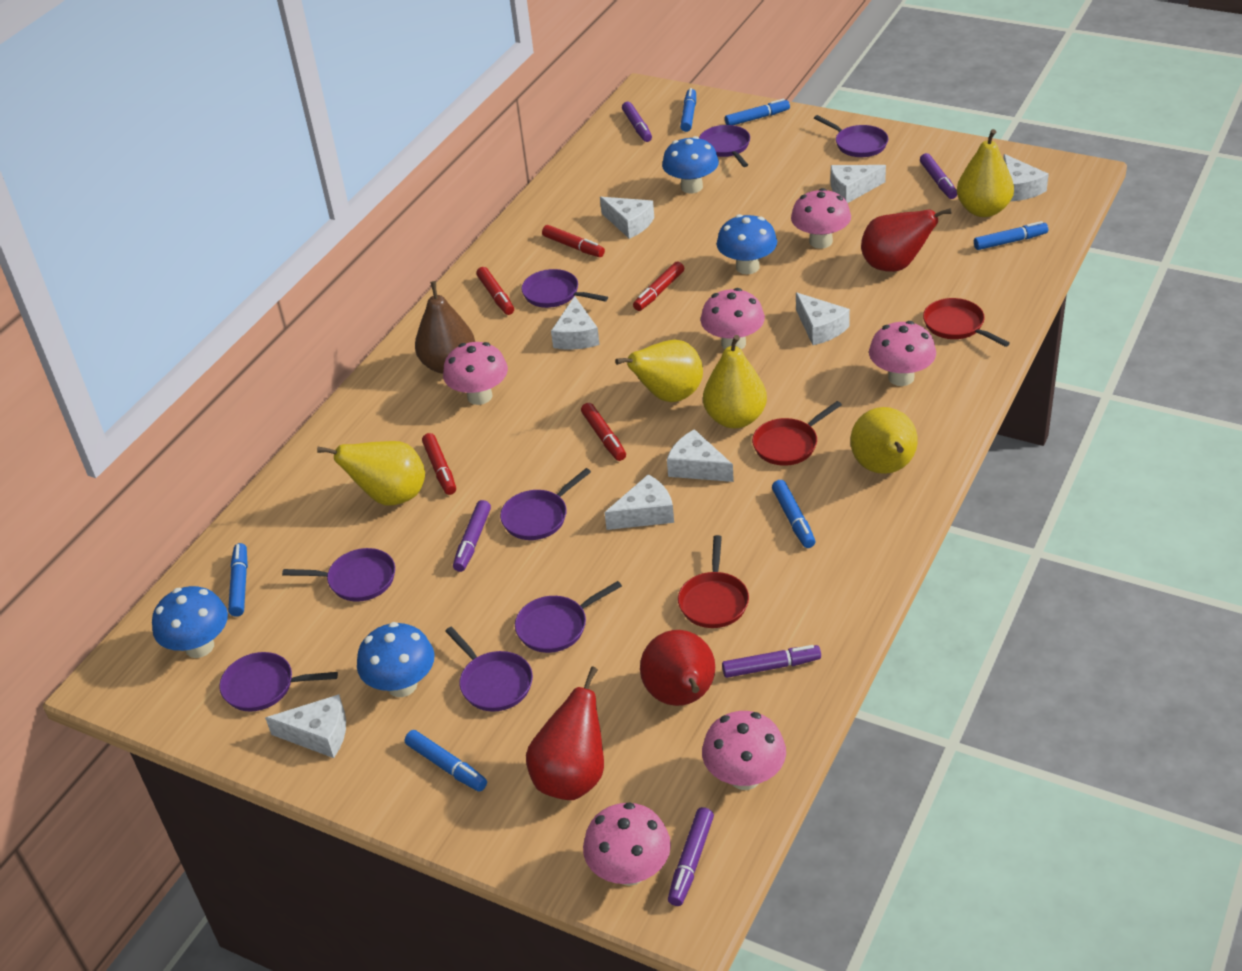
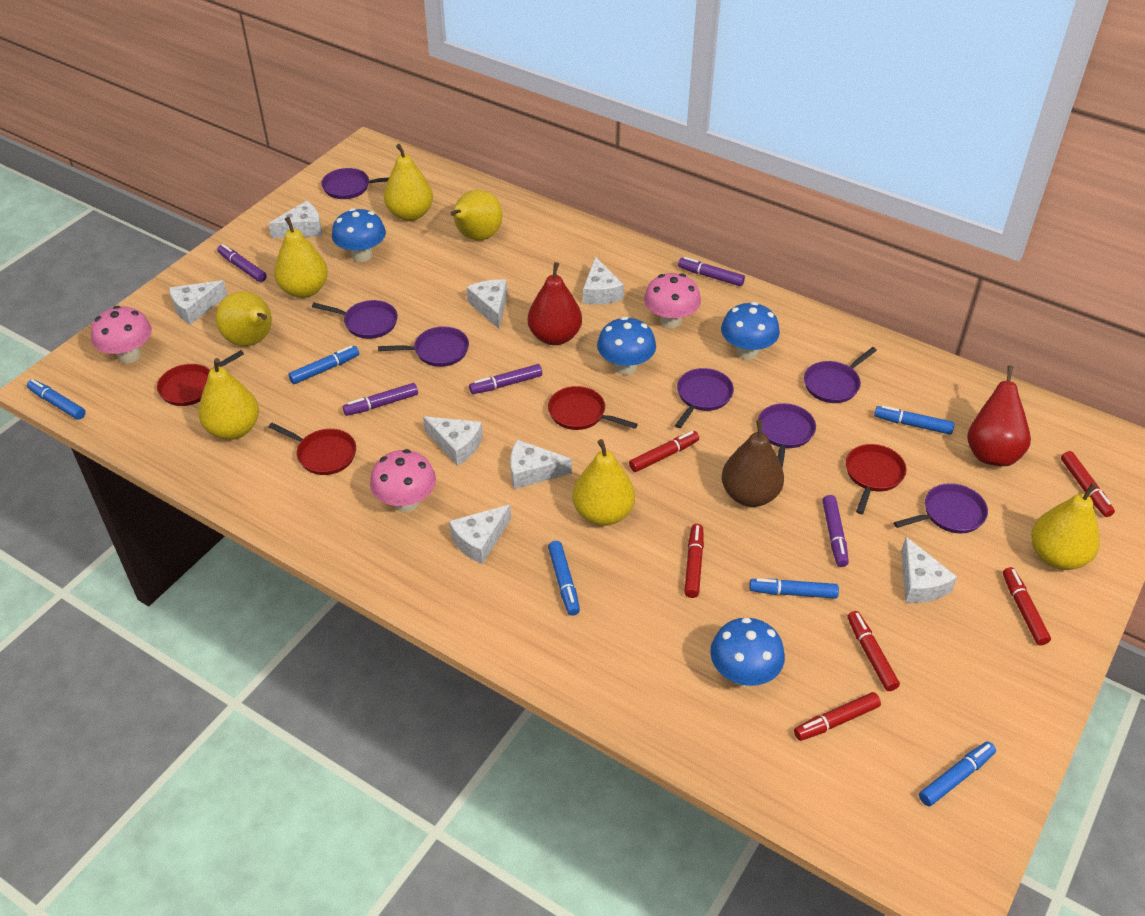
pink mushroom: [443,342,508,405] [583,802,671,886] [701,288,765,349] [702,711,786,790] [791,188,851,249] [869,321,936,386] = 6 -> [91,306,152,363] [370,449,436,512] [644,273,701,328] = 3
purple pan: [219,652,338,712] [282,548,395,602] [445,627,533,711] [500,468,591,540] [515,581,622,653] [521,269,608,308] [699,125,750,167] [814,115,888,157] = 8 -> [312,300,398,339] [321,168,389,199] [378,326,469,367] [675,368,734,428] [758,403,816,468] [804,347,877,403] [894,483,988,533] = 7
red marker: [422,433,456,495] [476,267,514,315] [542,225,605,257] [581,403,626,461] [633,261,684,311] = 5 -> [629,431,699,472] [684,524,704,598] [794,692,881,741] [847,611,900,691] [1003,567,1051,645] [1061,451,1115,517] = 6
red pan: [678,535,749,628] [752,401,842,466] [923,298,1010,347] = 3 -> [157,350,244,406] [268,423,356,475] [548,386,638,430] [846,444,907,514] = 4
red pear: [526,667,604,800] [640,630,715,706] [861,208,952,272] = 3 -> [528,262,582,345] [967,365,1031,466] = 2
yellow pear: [317,441,425,505] [615,340,703,402] [703,335,767,428] [850,407,918,474] [957,129,1014,217] = 5 -> [198,358,259,440] [216,291,272,346] [274,217,328,298] [384,144,433,221] [450,190,503,240] [573,439,635,526] [1031,483,1100,570] = 7

